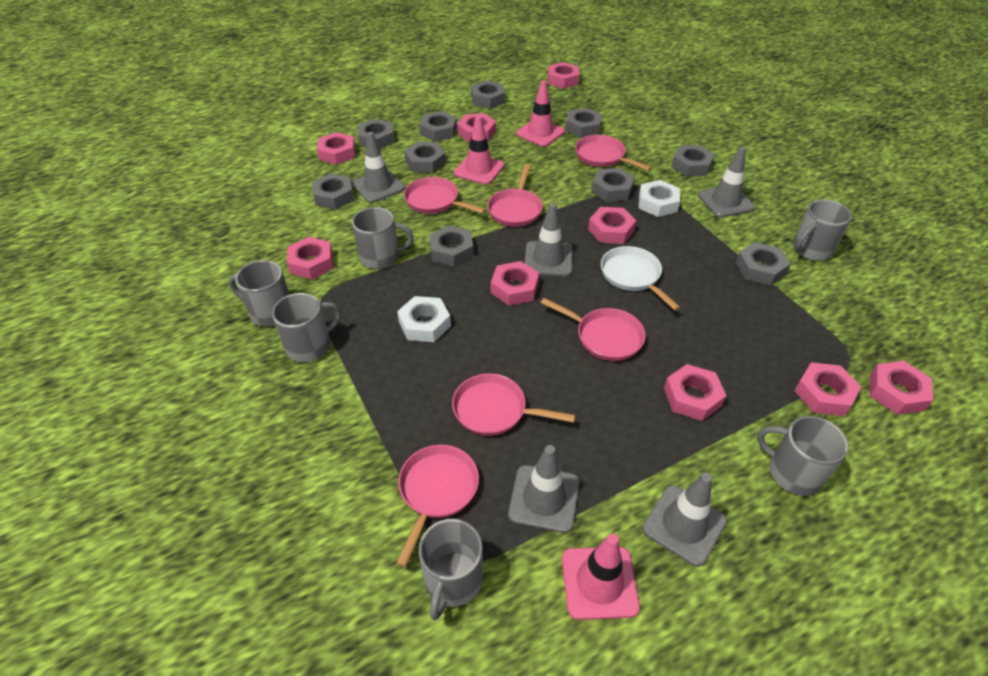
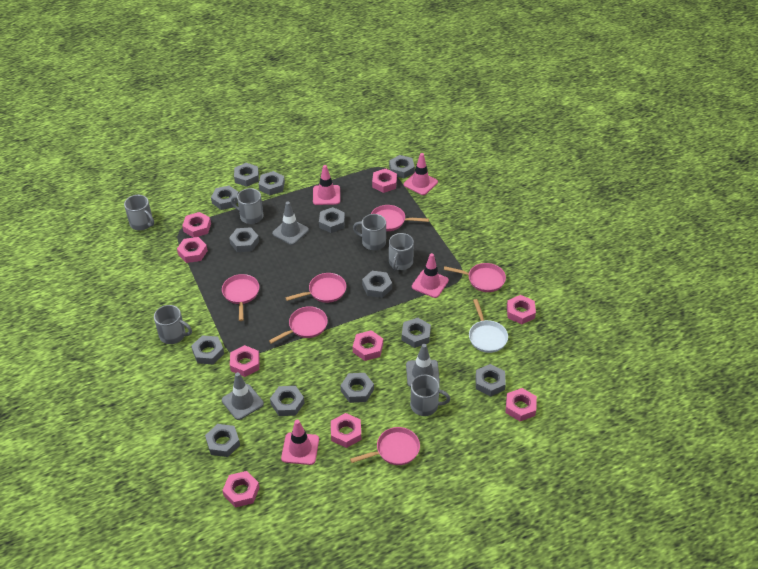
grey nut: [312,173,354,209] [357,119,394,149] [404,142,446,173] [420,111,457,142] [429,225,474,267] [471,81,505,109] [565,108,602,138] [591,168,635,202] [671,145,714,177] [736,242,790,286] = 10 -> [191,335,224,364] [205,424,240,457] [211,186,239,210] [229,227,259,252] [234,163,259,187] [259,171,285,195] [270,386,304,416] [319,207,345,233] [340,373,374,403] [362,271,392,298] [389,155,415,178] [402,318,431,348] [475,364,506,397] = 13
grey traffic cone: [352,132,405,203] [508,445,579,533] [525,203,573,277] [642,473,727,566] [698,147,754,218] = 5 -> [222,372,264,420] [272,201,309,245] [406,344,440,387] = 3
pink traffic cone: [454,115,504,184] [516,80,565,147] [562,533,640,620] = 3 -> [281,420,319,465] [313,165,340,205] [404,153,438,195] [412,253,449,298] = 4
white nut: [397,296,451,342] [639,180,680,217] = 2 -> none = 0

